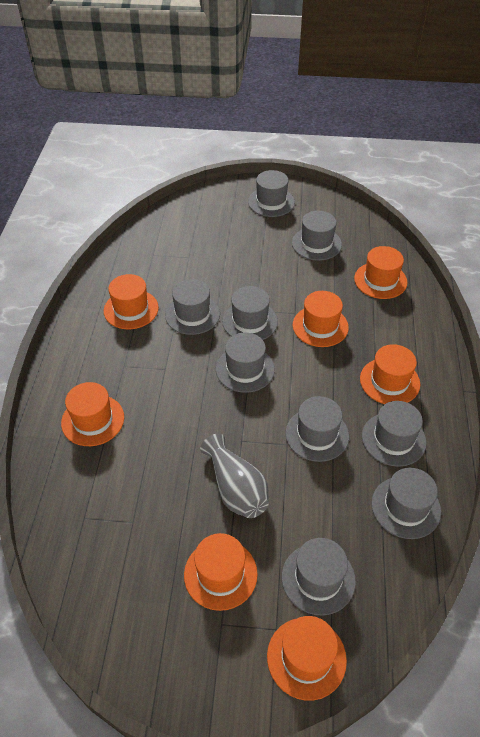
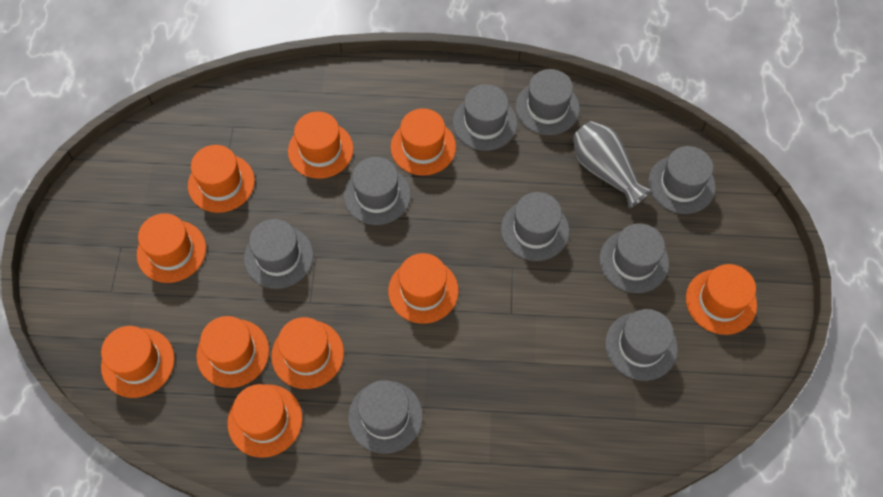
orange hat: [61,382,124,446] [104,274,159,329] [184,533,258,611] [267,616,347,701] [293,291,349,347] [354,246,407,299] [360,344,420,404] = 7 -> [101,326,175,398] [137,213,206,283] [188,145,255,213] [196,316,269,388] [228,384,302,458] [271,317,344,389] [288,111,354,179] [388,253,459,324] [391,108,456,176] [686,264,757,335] = 10

